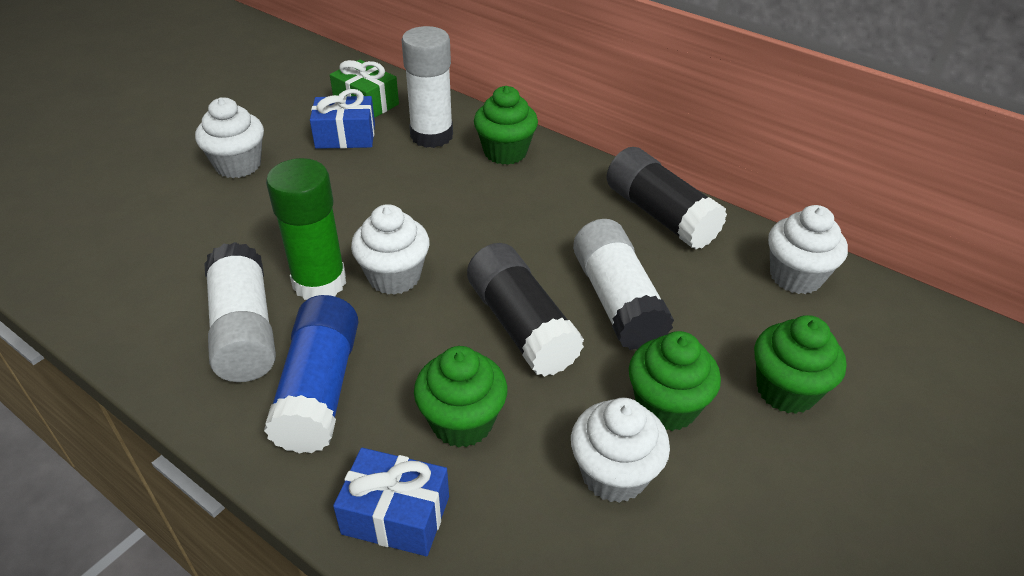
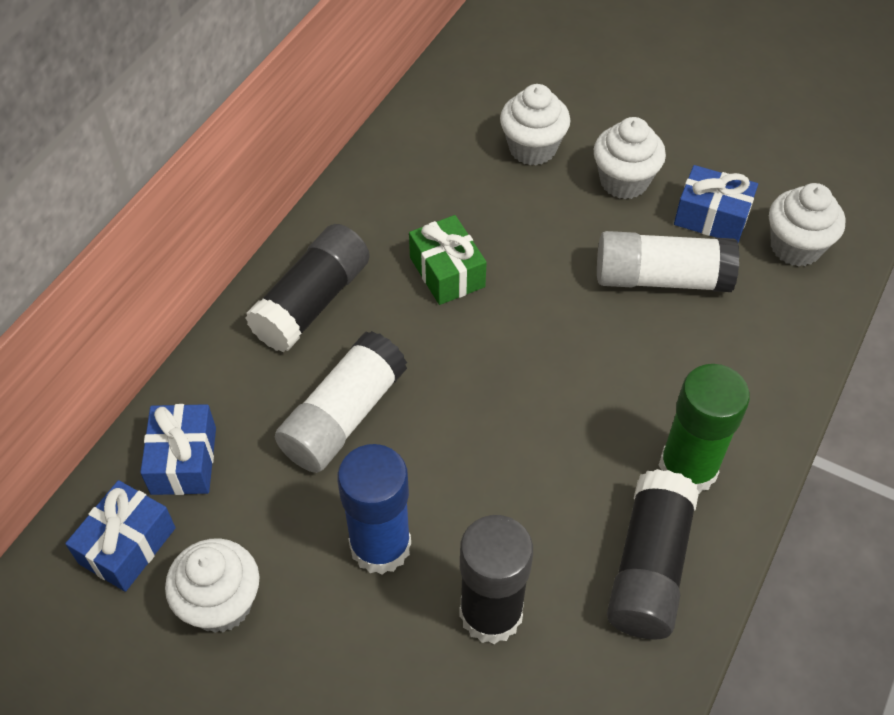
black glue stick: [467,243,584,377] [607,147,727,249] = 2 -> [245,224,370,352] [459,515,533,644] [607,469,699,640] = 3
blue gift: [310,89,375,149] [333,448,449,556] = 2 -> [65,480,176,592] [140,404,216,495] [674,165,758,243] = 3
green cupcake: [414,346,507,448] [474,86,538,165] [629,331,721,431] [754,315,847,414] = 4 -> none = 0
white glue stick: [204,242,276,382] [402,26,453,148] [573,219,674,350] = 3 -> [275,331,407,473] [597,231,740,292] = 2

